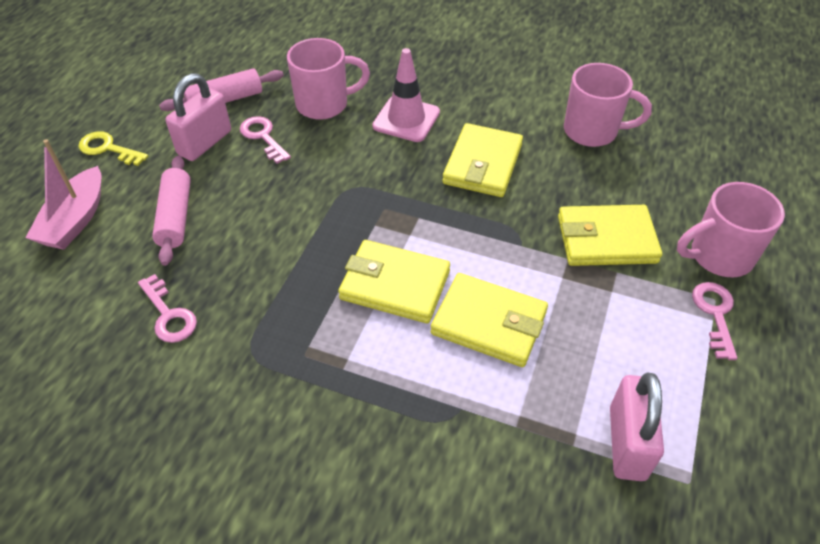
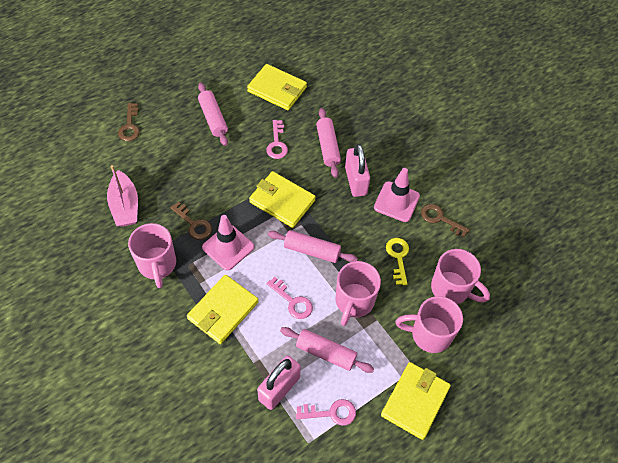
brown key: none = 0 -> [118,103,140,141] [170,201,212,240] [421,204,470,237] = 3
pink mug: [287,38,370,120] [564,63,652,147] [677,182,785,277] = 3 -> [128,223,176,288] [336,261,381,326] [396,296,463,353] [431,249,490,304] = 4
pink rolling pin: [152,156,191,266] [159,68,284,111] = 2 -> [198,83,228,146] [268,230,358,263] [280,327,374,373] [316,108,341,178] = 4
pink traffic cone: [372,48,440,142] = 1 -> [202,215,254,271] [374,168,420,222] = 2

